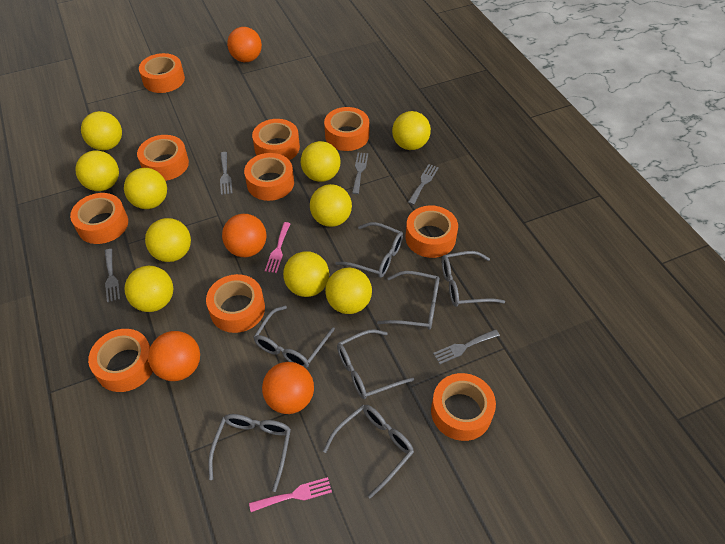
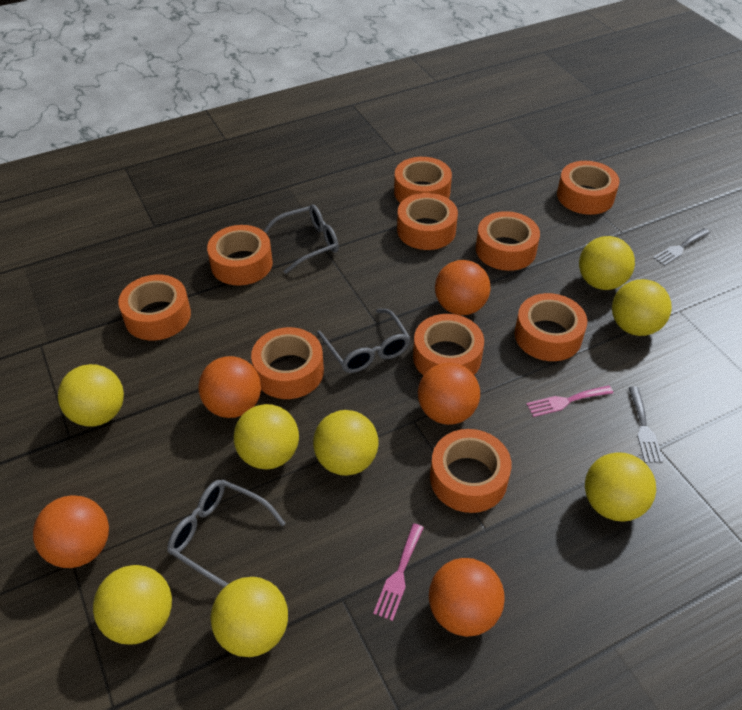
grey fork: [105,249,120,302] [220,152,232,195] [352,152,368,194] [408,164,439,205] [433,329,500,364] = 5 -> [629,387,663,463] [653,228,710,266] = 2
grey glasses: [208,414,291,492] [254,306,335,368] [323,405,414,499] [335,222,403,278] [337,329,414,399] [377,271,440,330] [442,251,505,307] = 7 -> [167,479,286,587] [264,204,339,274] [317,309,410,373] = 3
orange ball: [148,331,200,381] [222,214,266,257] [227,27,262,62] [262,362,314,414] = 4 -> [33,495,109,568] [198,356,261,418] [418,362,480,425] [429,558,505,637] [435,260,491,315] = 5
yellow ball: [75,151,119,191] [81,111,122,151] [124,168,167,209] [124,266,173,312] [145,218,191,262] [283,251,329,297] [301,141,341,182] [310,184,352,227] [325,268,372,314] [392,111,431,150] = 10 -> [58,364,124,426] [93,565,172,645] [211,577,288,657] [234,404,299,469] [313,410,378,476] [579,236,635,290] [585,452,656,522] [612,279,672,336] = 8

